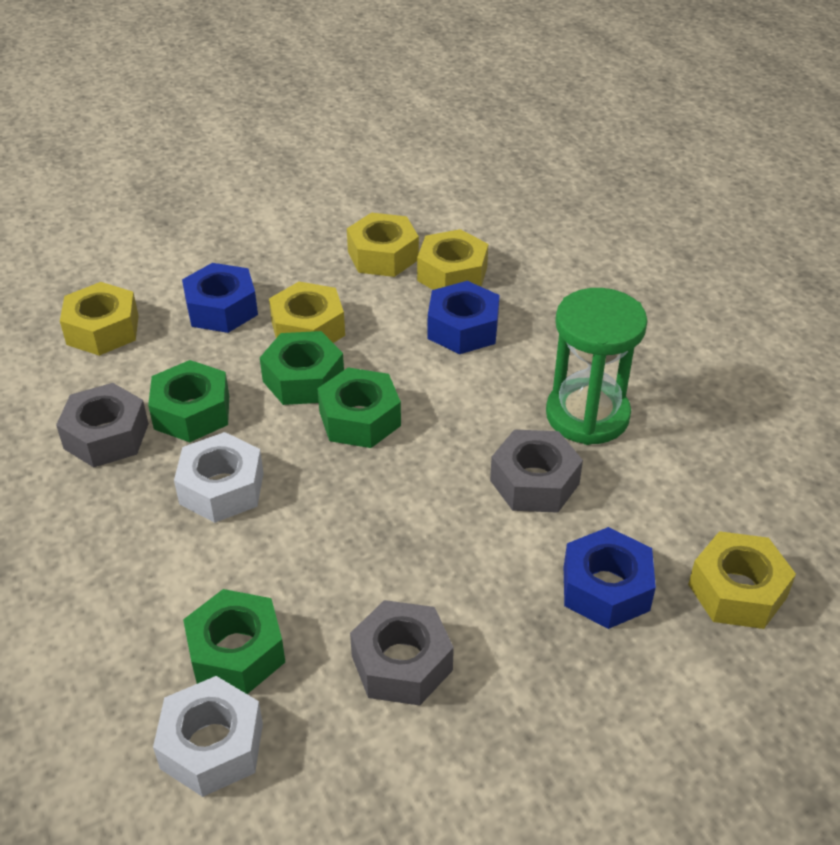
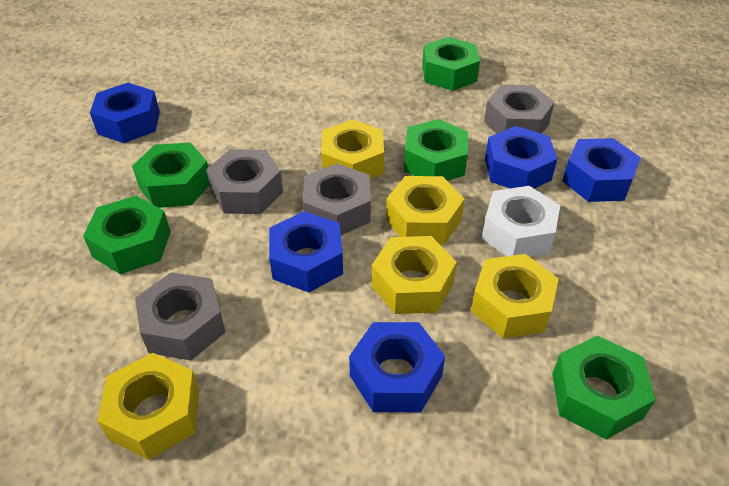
blue nut: [182,263,258,333] [428,281,500,354] [564,527,656,629] = 3 -> [90,83,160,143] [269,211,343,292] [349,322,445,412] [485,126,557,189] [562,138,641,202] = 5
green hourglass: [546,288,648,445] = 1 -> none = 0
green nut: [148,360,229,442] [183,589,285,694] [260,331,344,405] [317,367,401,448] = 4 -> [83,196,171,274] [132,142,210,208] [404,119,468,181] [422,37,480,91] [552,336,656,440] = 5
grey nut: [56,383,149,467] [350,600,454,706] [490,430,583,513] = 3 -> [135,272,226,360] [206,149,283,214] [303,163,371,235] [484,85,554,134] = 4
white nut: [153,676,263,797] [174,432,264,523] = 2 -> [482,186,560,257] = 1

